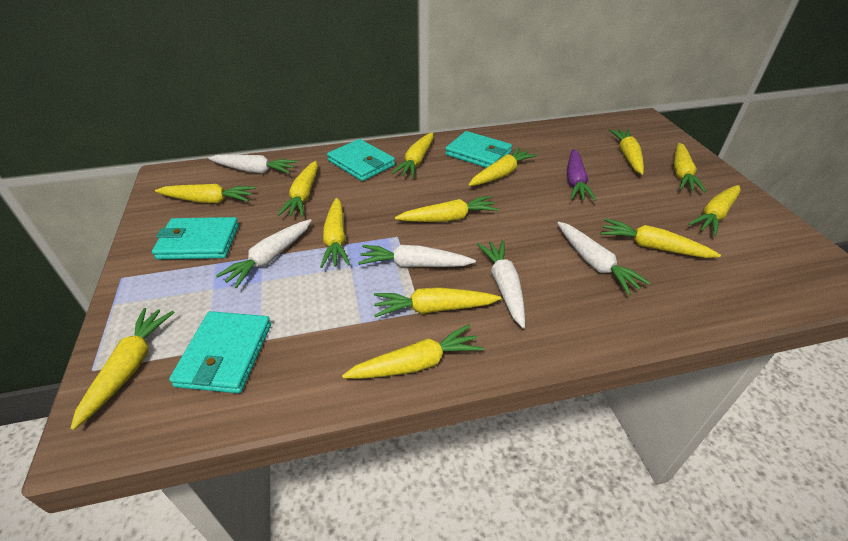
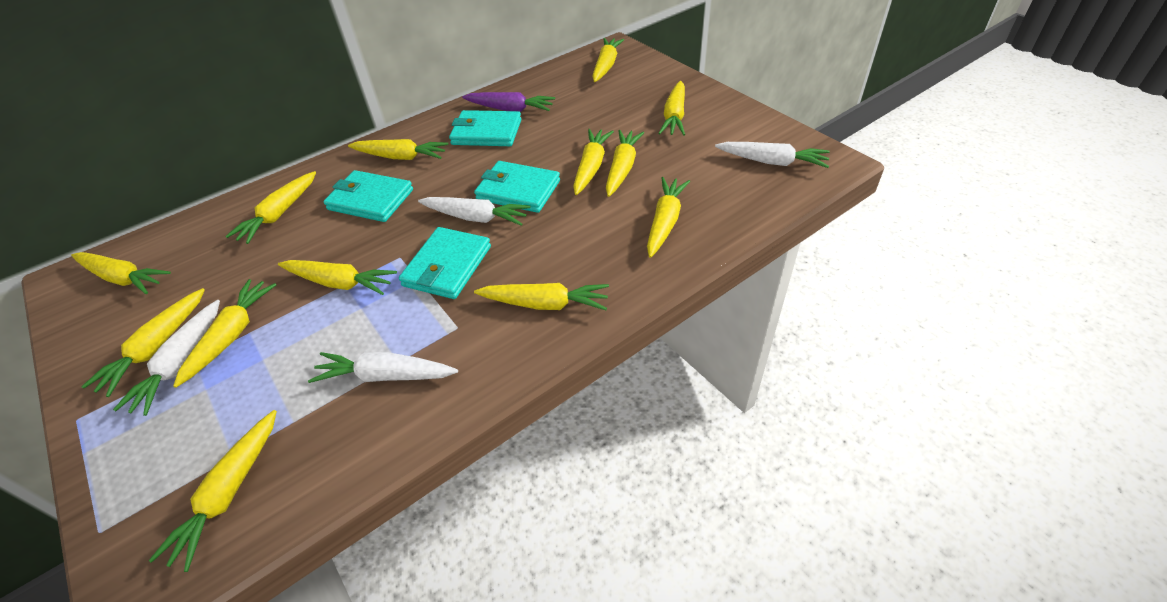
white carrot: [208,154,297,174] [216,219,312,288] [358,245,476,267] [477,240,525,328] [557,222,650,295] = 5 -> [113,300,220,416] [308,352,458,383] [418,197,530,226] [715,142,830,168] = 4

